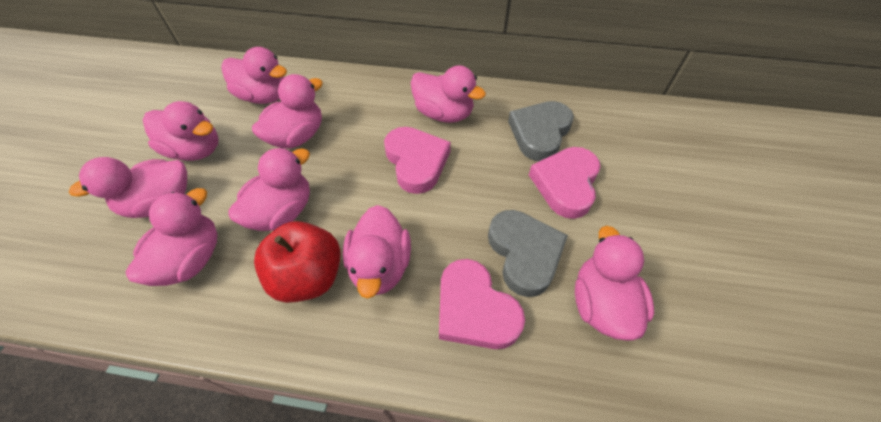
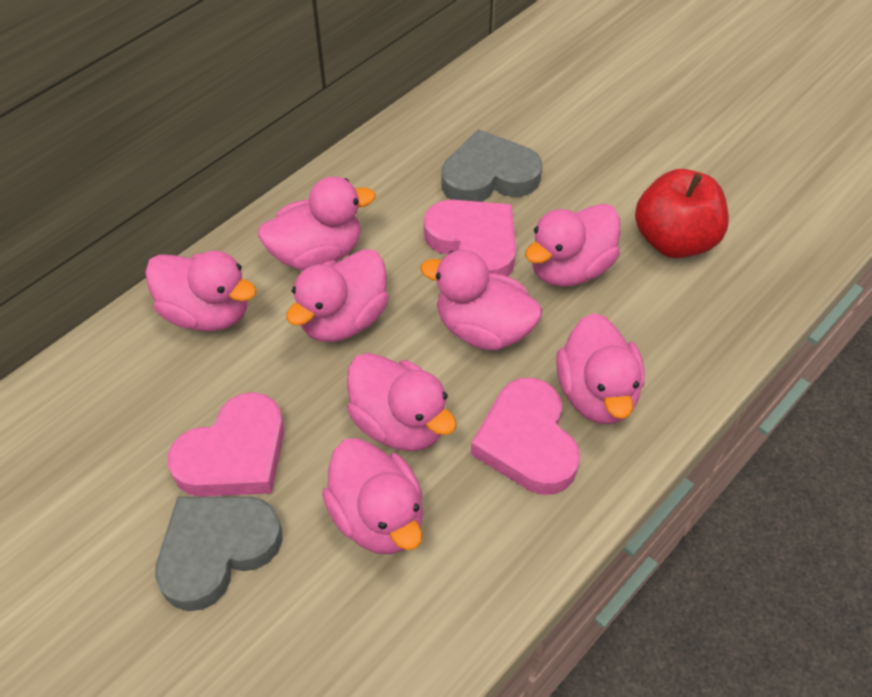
pink duck: [69,157,187,218] [126,188,218,286] [143,101,219,161] [221,47,287,104] [228,147,310,231] [252,74,323,148] [343,205,411,299] [411,65,486,123] [575,226,654,341] = 9 -> [145,251,257,331] [258,177,376,270] [286,249,389,342] [322,438,423,554] [347,353,457,451] [420,250,542,350] [525,204,620,287] [556,313,645,425] = 8

